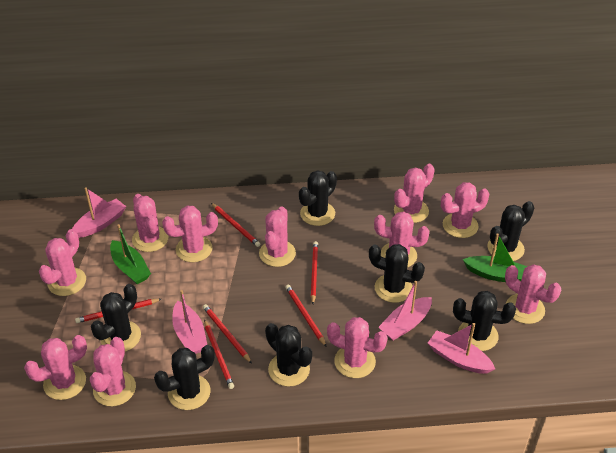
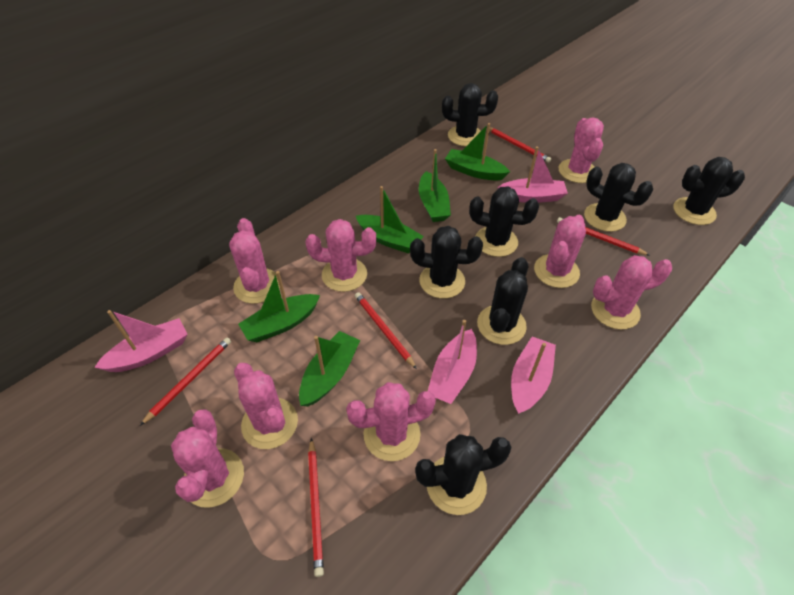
green boat: [110,224,151,284] [463,233,528,282] = 2 -> [238,271,320,342] [299,331,360,406] [356,186,424,254] [419,149,451,222] [445,123,510,180] = 5
pink cactus: [24,335,87,400] [39,229,86,296] [90,337,136,406] [132,194,168,252] [162,206,218,262] [259,206,296,267] [327,317,388,378] [374,211,429,268] [394,164,435,223] [441,182,489,238] [505,264,561,324] = 11 -> [171,409,244,508] [229,218,280,304] [234,363,298,449] [305,219,376,292] [346,382,436,461] [534,215,586,288] [559,118,604,183] [591,255,672,330] = 8
red pencil: [75,299,161,323] [203,304,252,363] [204,319,234,389] [211,203,260,247] [285,284,327,347] [311,241,318,304] = 6 -> [140,338,231,426] [308,438,324,577] [355,292,417,369] [485,126,551,163] [557,217,650,256] = 5

